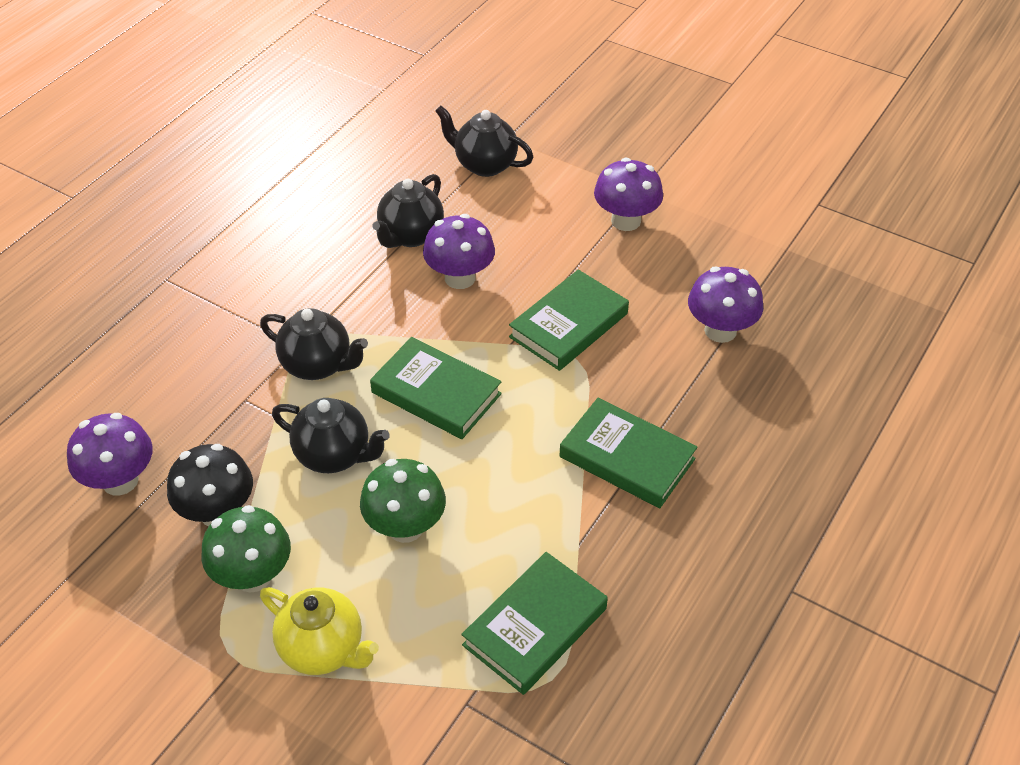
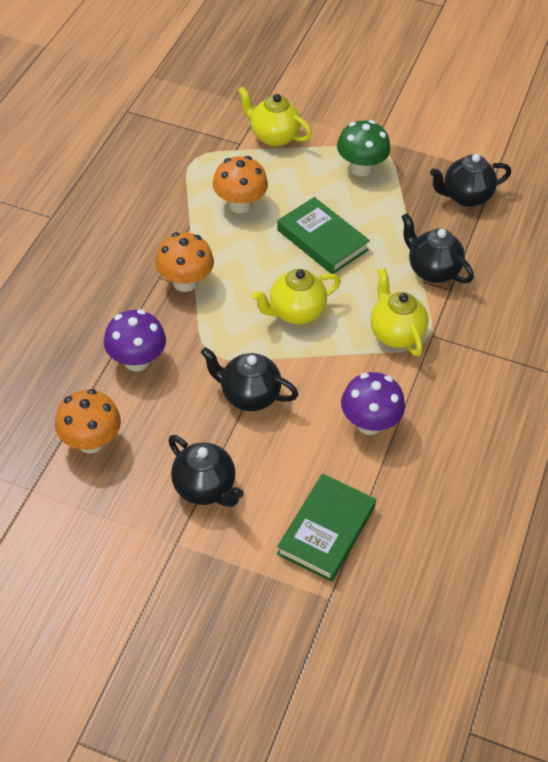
black mushroom: [167,444,253,526] = 1 -> none = 0
green book: [370,337,502,439] [461,552,608,695] [509,270,629,371] [560,398,698,508] = 4 -> [277,197,370,274] [277,474,376,582] = 2
green mushroom: [201,505,291,593] [360,459,446,543] = 2 -> [337,120,390,176] = 1
orange mushroom: none = 0 -> [55,389,121,453] [155,232,214,292] [212,156,268,214] = 3
purple mushroom: [67,413,153,496] [423,214,495,289] [594,158,663,231] [688,266,763,343] = 4 -> [104,309,166,371] [341,372,405,435] = 2
yellow teapot: [260,587,379,675] = 1 -> [238,86,312,147] [252,269,341,324] [370,268,429,356] = 3

